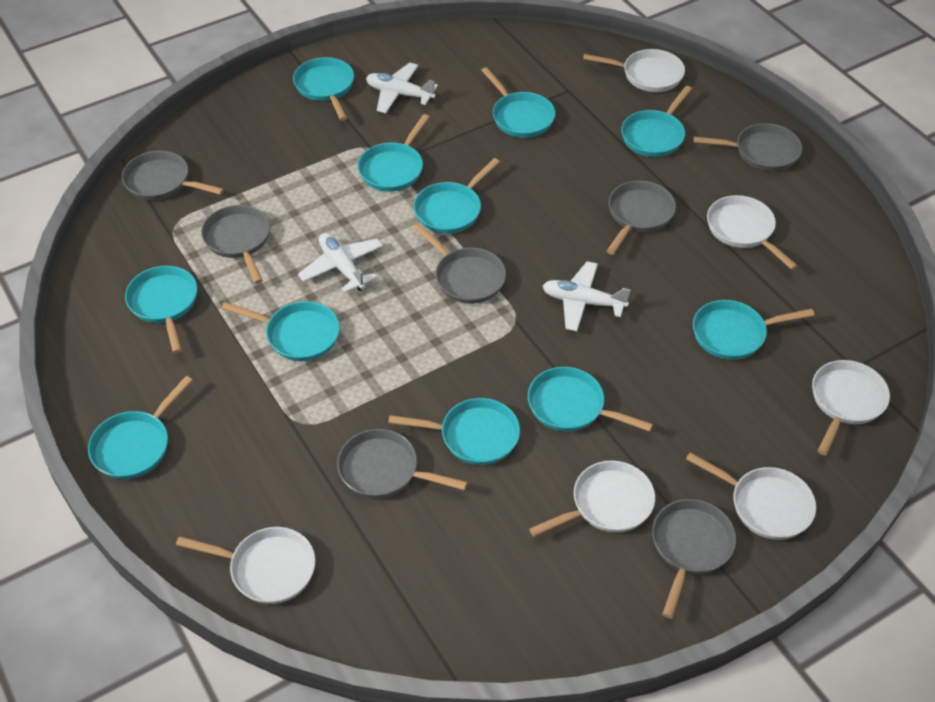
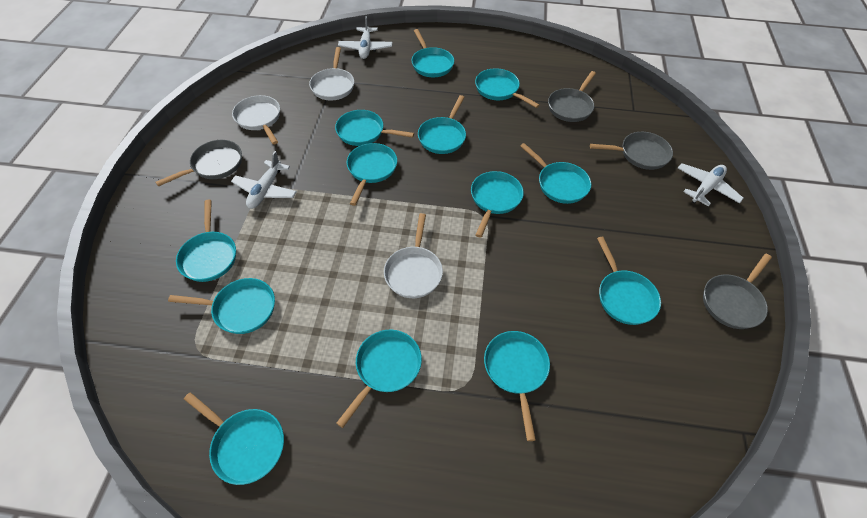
grey pan: [122,151,224,200] [201,205,270,284] [337,429,468,498] [413,223,506,304] [607,181,676,255] [652,499,736,619] [693,123,802,171] = 7 -> [155,140,242,187] [548,71,596,122] [590,132,673,170] [703,254,772,329] = 4
turquoise pan: [88,376,193,479] [125,266,197,353] [221,301,340,361] [293,57,354,121] [358,114,430,192] [388,398,520,465] [414,158,500,234] [481,67,555,138] [528,367,653,432] [621,86,692,157] [693,300,814,360] = 11 -> [168,278,275,334] [176,200,236,282] [184,392,284,485] [335,110,414,146] [336,330,422,428] [347,143,397,206] [412,29,454,77] [418,95,466,154] [471,171,524,238] [475,68,540,108] [484,331,550,441] [520,143,591,204] [597,237,661,325] = 13
white pan: [176,527,315,604] [529,461,655,537] [583,49,685,92] [686,452,816,540] [707,195,798,270] [812,360,890,456] = 6 -> [232,95,280,144] [309,47,354,100] [384,213,443,298] = 3

